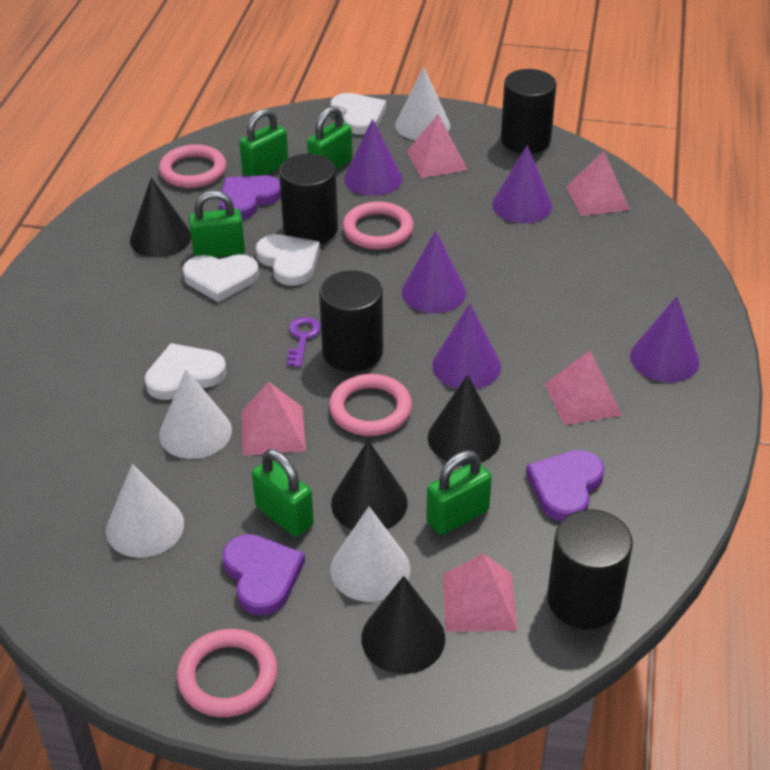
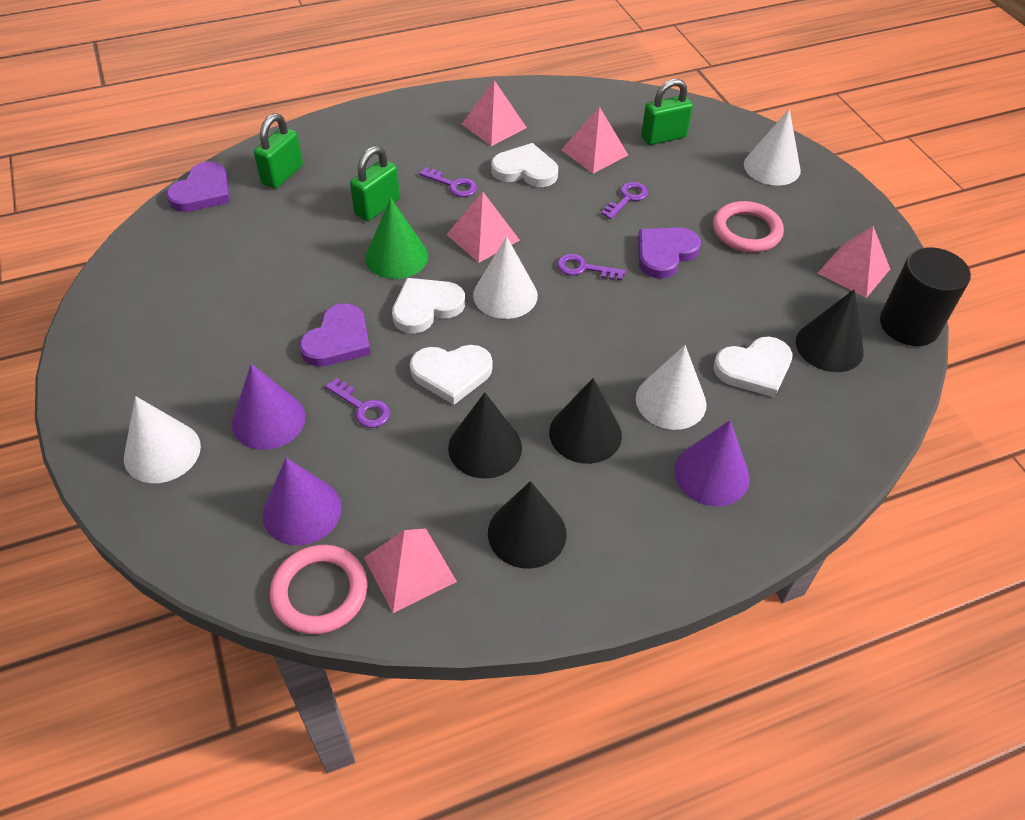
black cylinder: [279,154,338,244] [319,270,383,372] [501,69,556,154] [547,509,633,629] = 4 -> [880,247,971,346] = 1
green cone: none = 0 -> [365,198,428,279] = 1
green padlock: [189,191,245,258] [239,109,288,176] [252,449,314,537] [307,106,352,170] [426,450,492,535] = 5 -> [254,113,303,189] [350,146,400,221] [641,79,693,145] = 3
pink ring: [159,144,226,188] [177,629,278,717] [329,374,412,436] [342,201,414,250] = 4 -> [270,545,368,634] [713,201,784,252] = 2
purple cone: [344,119,402,196] [402,230,466,314] [432,303,501,389] [492,145,552,223] [630,296,699,383] = 5 -> [232,364,305,450] [263,458,342,545] [674,420,750,506] = 3
purple key: [287,317,321,368] = 1 -> [325,378,390,428] [419,167,477,197] [557,254,626,281] [601,182,648,220] = 4

